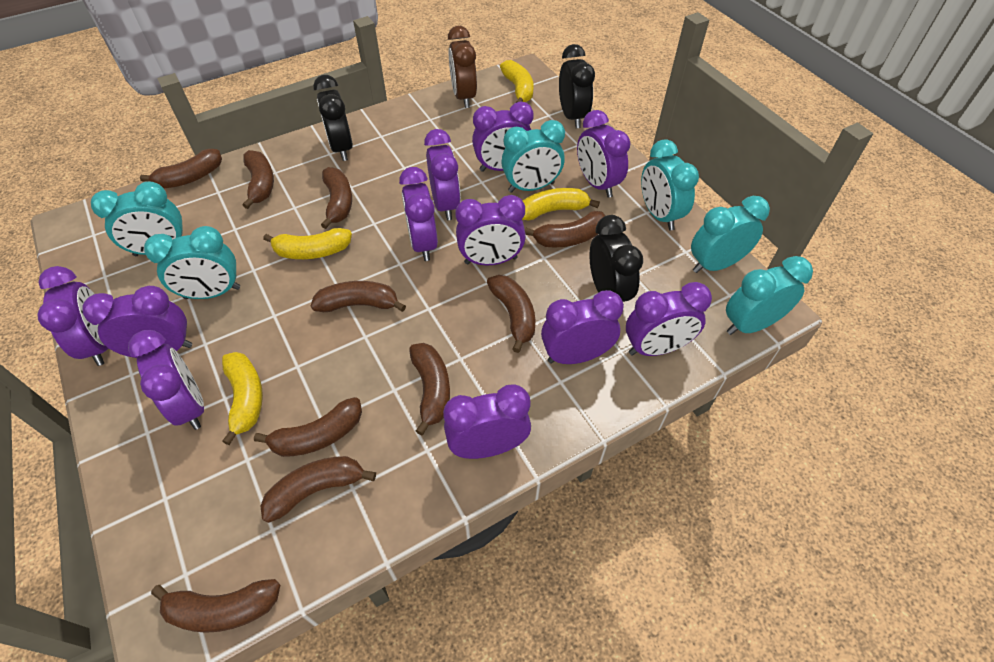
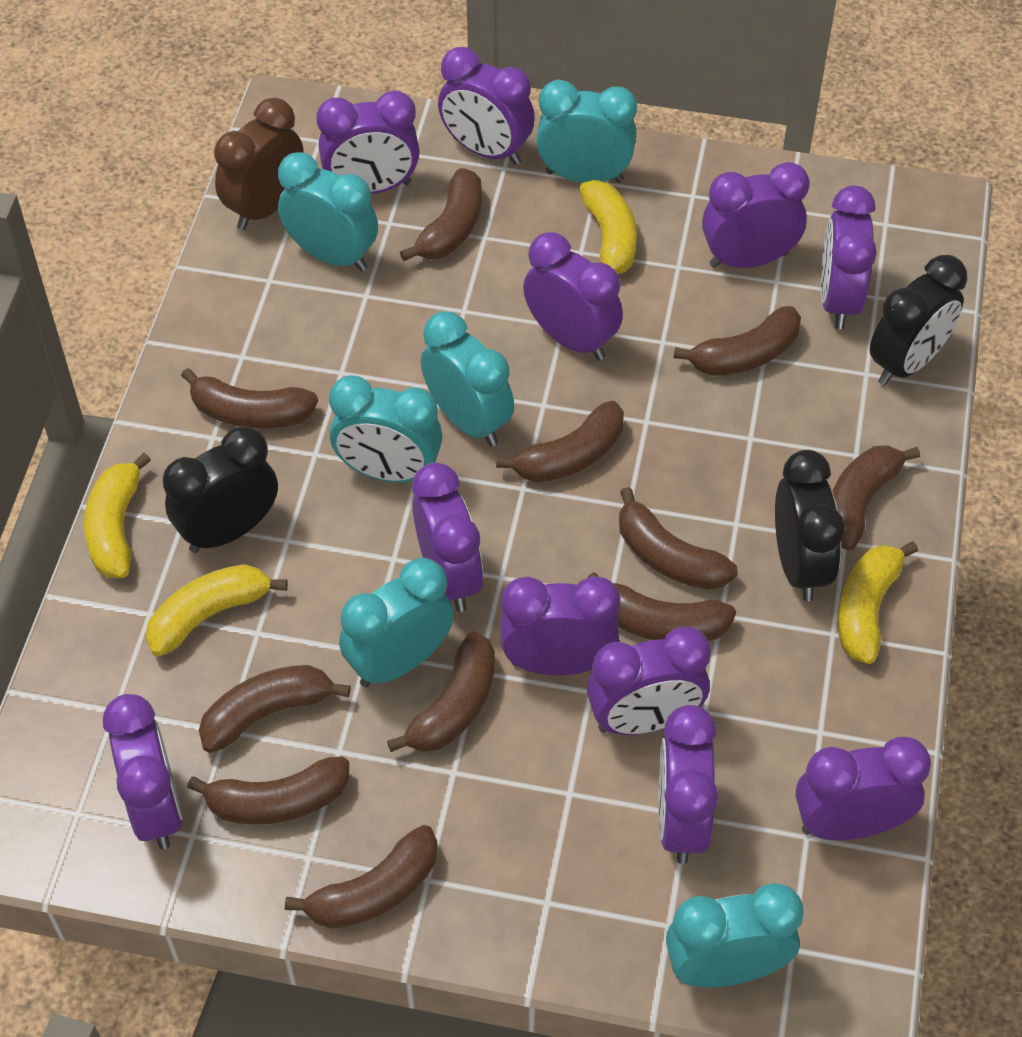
brown banana: [140,149,222,188] [151,579,280,633] [243,150,274,209] [254,397,362,457] [261,456,376,523] [311,281,406,312] [321,167,352,229] [409,343,450,435] [487,275,535,353] [525,211,605,247] = 10 -> [181,368,318,429] [187,756,349,824] [199,665,351,753] [285,825,438,929] [387,632,495,752] [400,168,482,261] [496,401,624,483] [588,572,736,641] [619,487,737,590] [673,306,801,376] [832,445,920,551] = 11

